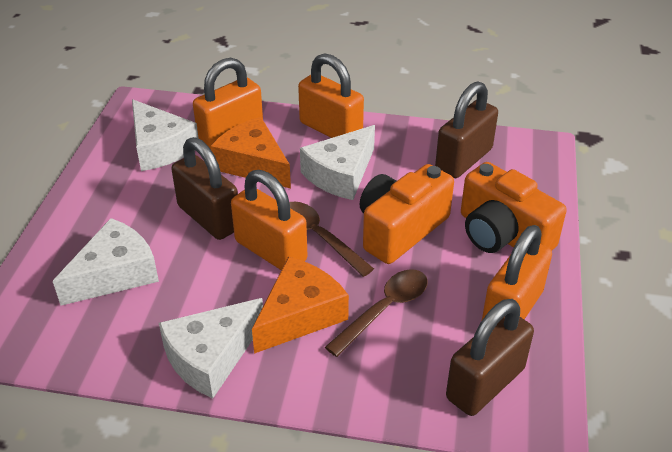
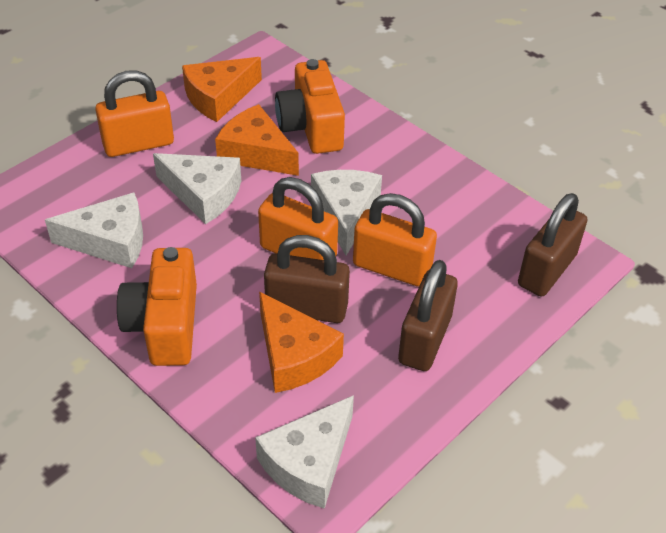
brown spoon: [289,202,374,277] [325,269,428,357] = 2 -> none = 0
orange cheese: [211,117,291,189] [252,257,349,354] = 2 -> [182,57,262,122] [215,104,299,176] [259,291,344,393] = 3
orange padlock: [193,58,263,149] [231,170,307,270] [298,53,364,138] [482,225,552,320] = 4 -> [95,70,174,157] [258,177,338,260] [353,193,437,287] = 3

